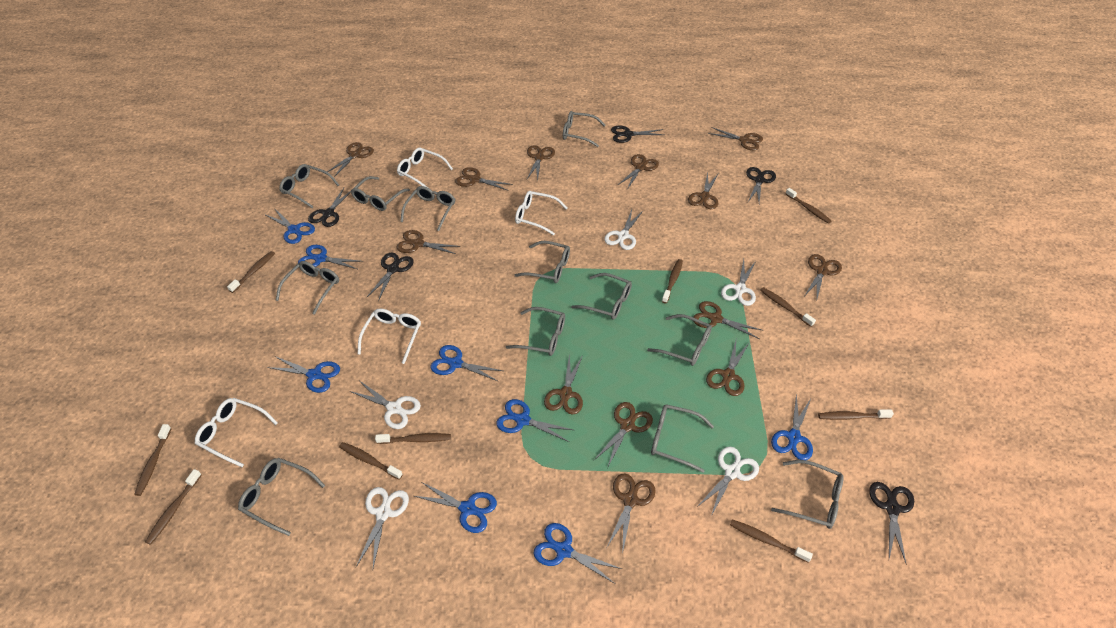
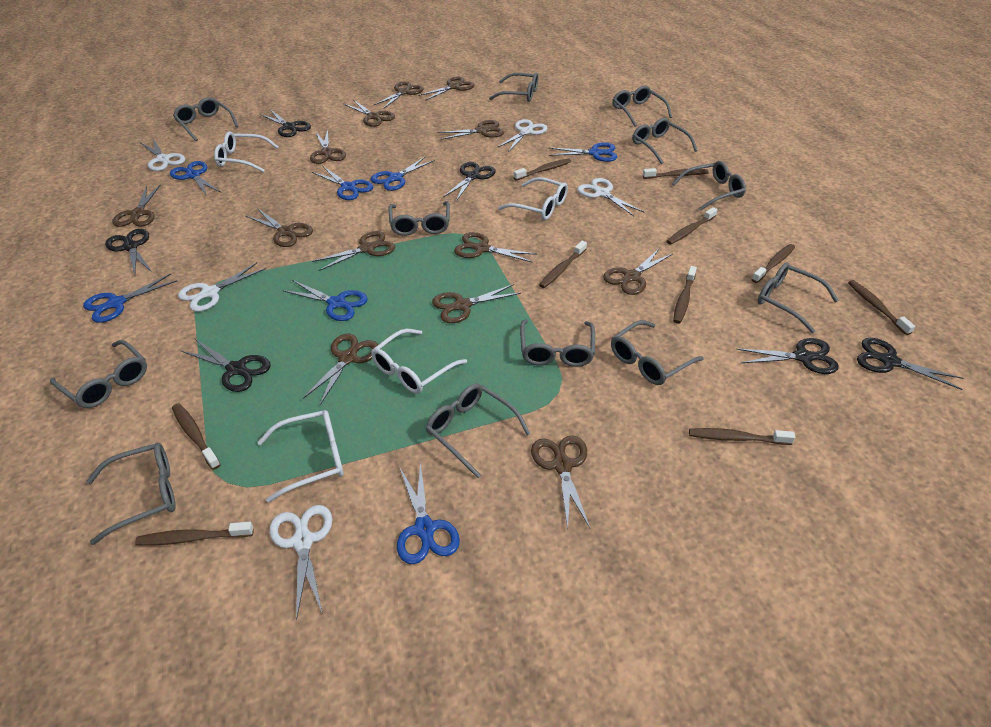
black scissors: [308,188,351,227] [366,253,414,301] [611,125,664,143] [746,167,776,203] [869,482,914,565] = 5 -> [105,229,152,276] [182,339,271,392] [260,110,311,137] [443,162,496,201] [737,338,839,374] [857,338,963,390] = 6
blue scissors: [266,208,315,244] [267,356,340,393] [298,245,364,269] [414,482,497,533] [431,345,503,381] [496,399,573,442] [534,523,622,584] [771,394,813,460] = 8 -> [83,274,177,323] [170,161,220,196] [282,280,368,321] [312,166,373,200] [371,156,435,191] [397,462,460,564] [549,142,617,162] = 7

